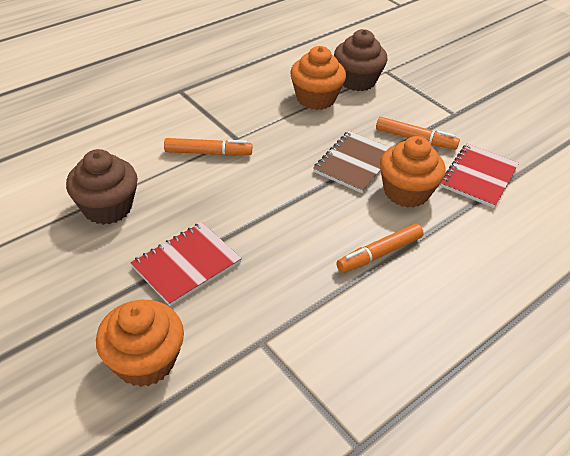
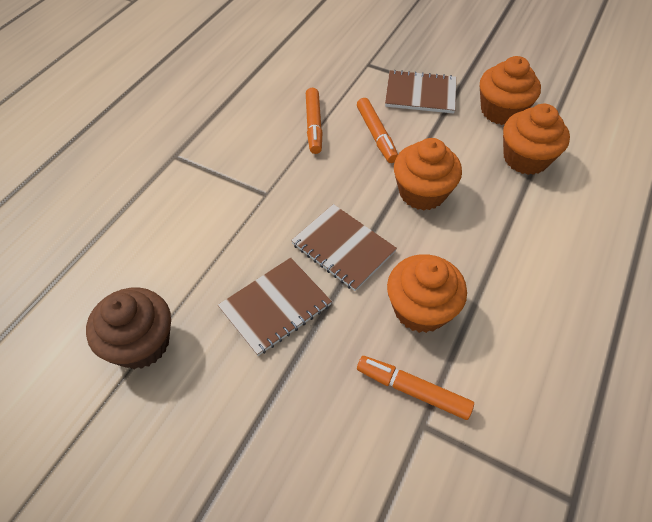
brown cupcake: [66,149,138,225] [334,29,387,91] = 2 -> [86,287,171,369] = 1
brown notebook: [313,131,390,193] = 1 -> [218,258,332,356] [291,204,397,291] [385,70,456,114] = 3
orange cupcake: [96,300,184,387] [290,46,346,110] [380,136,446,207] = 3 -> [387,254,467,333] [394,138,462,210] [480,56,541,125] [503,104,570,175] = 4
red notebook: [130,222,242,306] [441,144,519,208] = 2 -> none = 0

